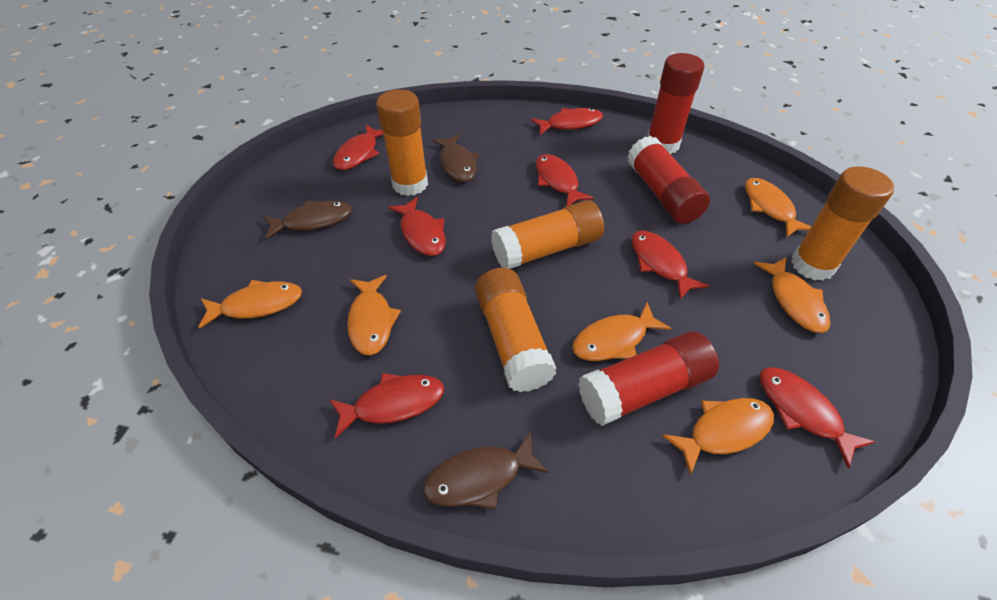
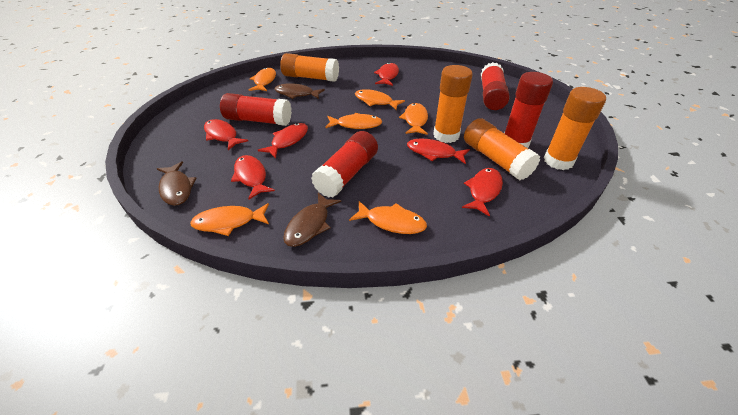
red fish: [329,373,444,439] [333,125,383,170] [388,197,446,256] [531,108,603,135] [536,154,594,206] [631,230,709,300] [760,367,875,468] = 7 -> [204,119,248,150] [231,155,275,199] [258,123,308,158] [374,63,399,86] [407,139,470,164] [462,168,503,217] = 6
red glue stick: [578,331,719,426] [627,136,710,224] [647,53,705,154] = 3 -> [220,93,292,126] [311,131,378,197] [481,62,510,110] [504,72,553,148] = 4

